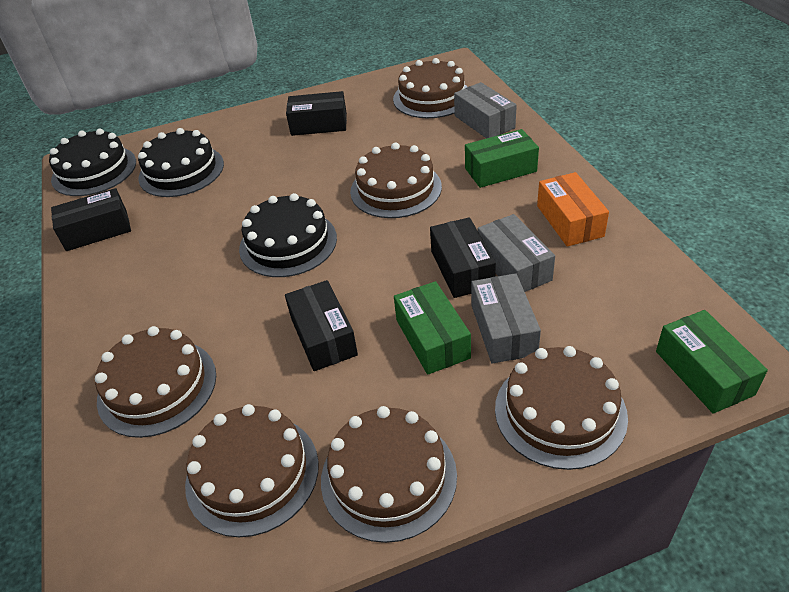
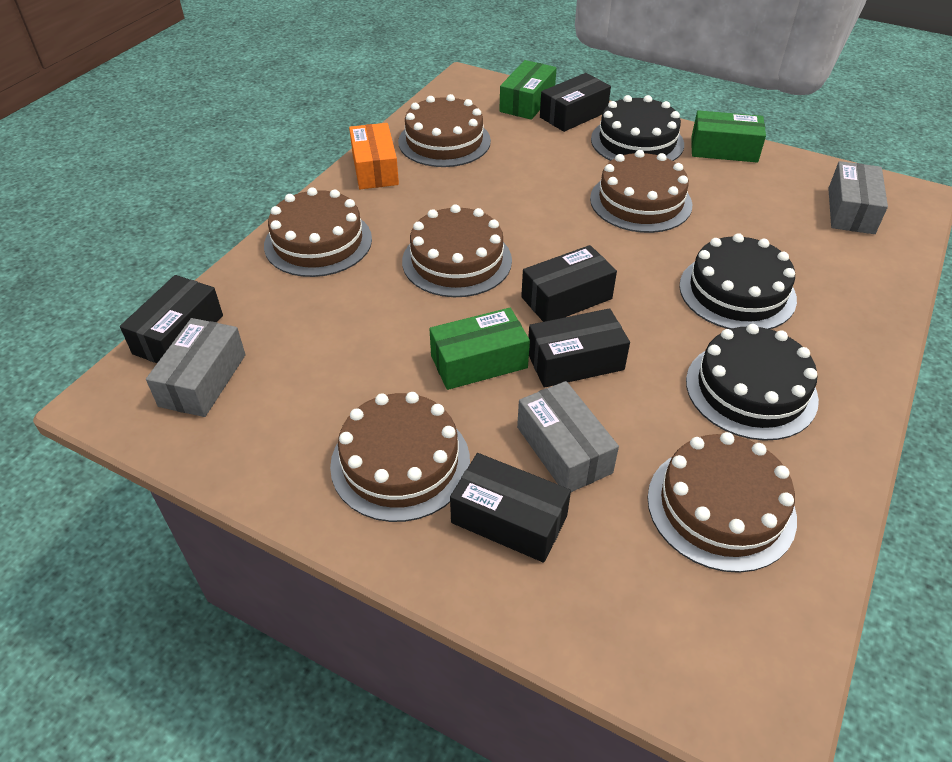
black box: [51,188,131,251] [285,280,358,371] [286,91,347,136] [430,217,496,298] = 4 -> [120,275,223,363] [450,453,571,563] [521,245,617,322] [528,308,630,388] [540,73,611,132] = 5

